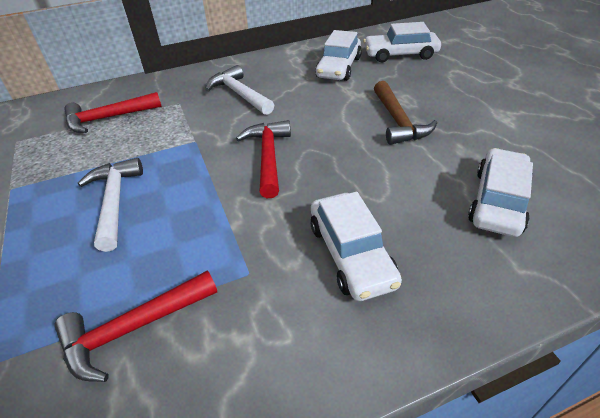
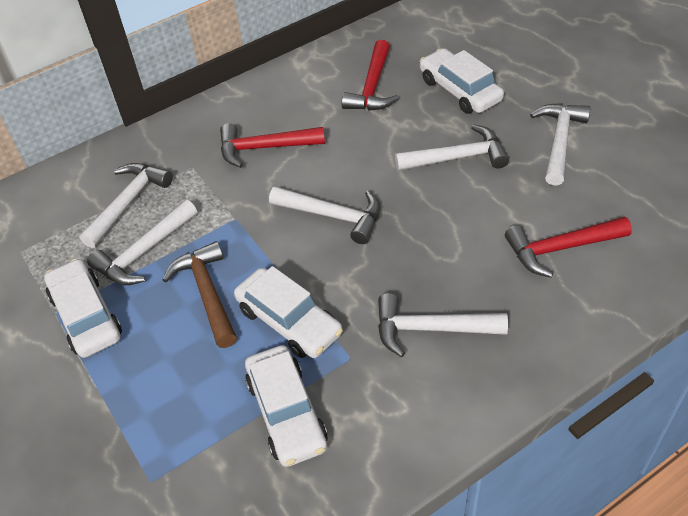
white hammer: [78,158,143,252] [205,65,274,115] = 2 -> [79,163,173,248] [87,200,197,285] [269,186,380,244] [378,293,508,357] [395,124,509,171] [530,103,591,186] = 6

